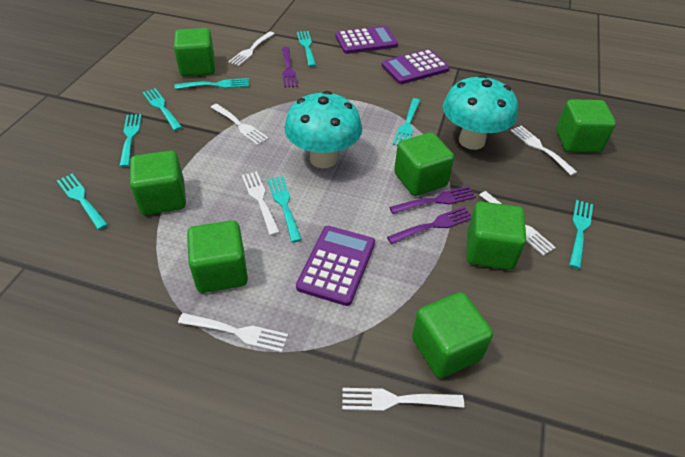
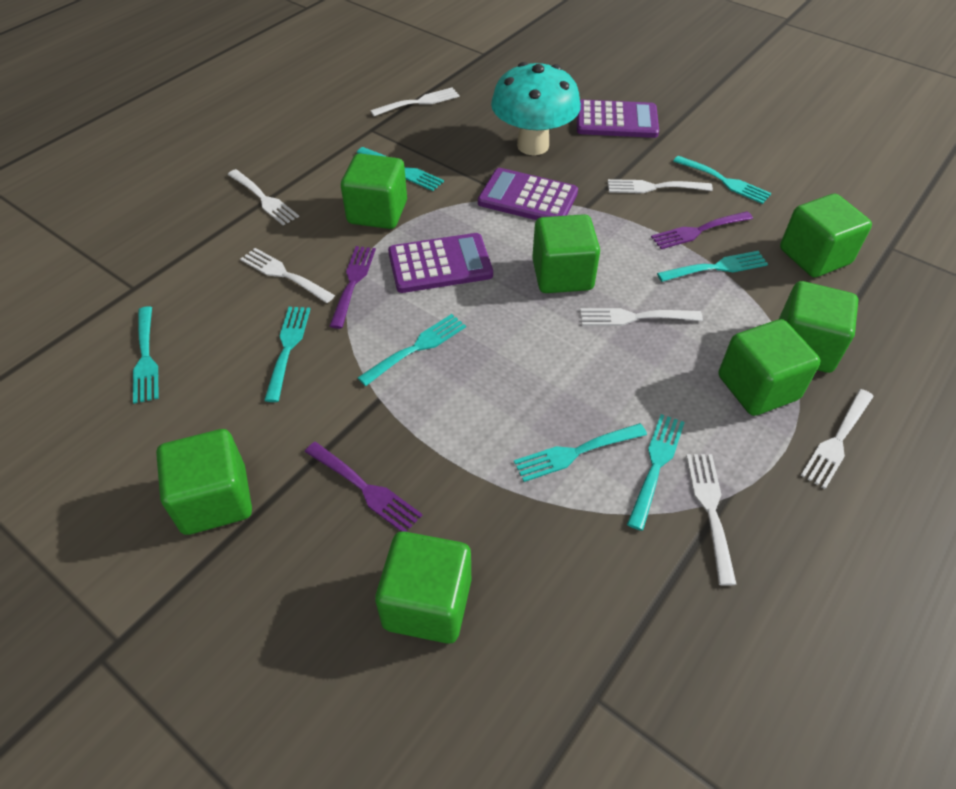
turquoise mushroom: [285,91,362,168] [443,75,518,150] = 2 -> [491,62,581,155] = 1

